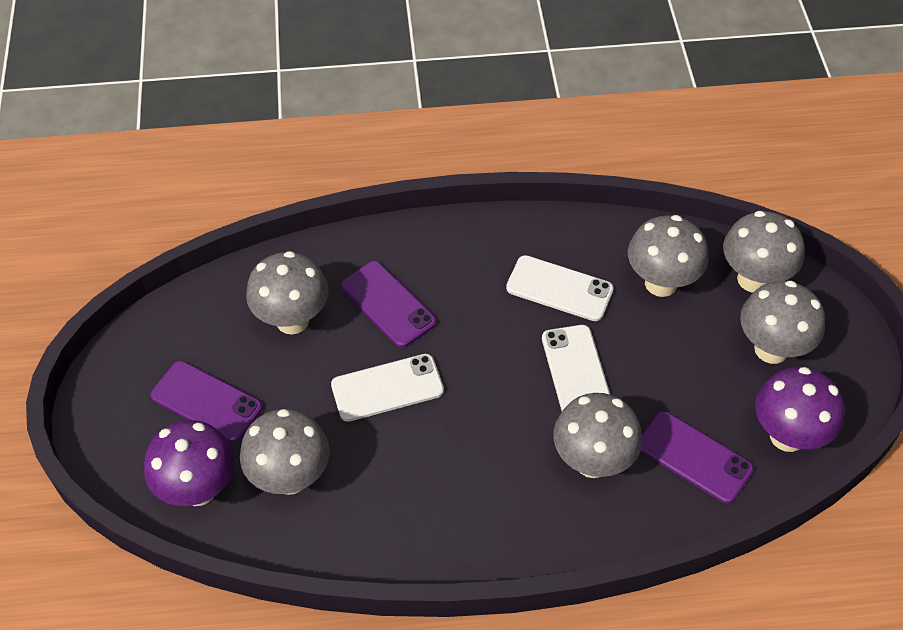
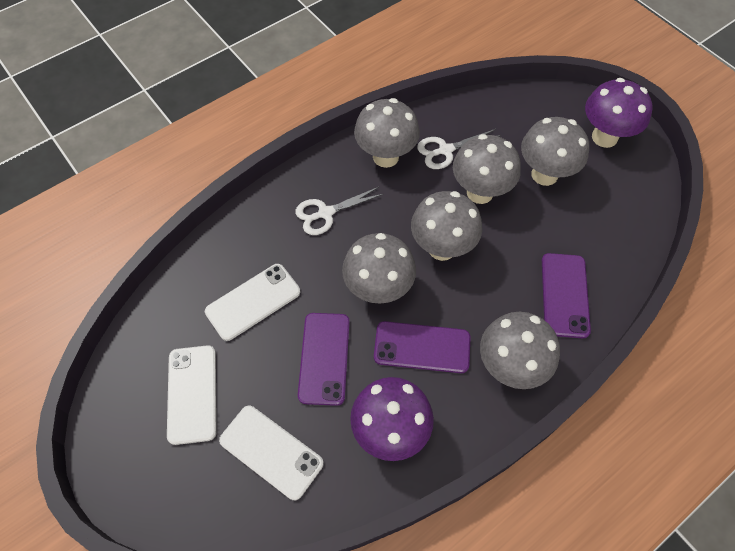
white scissors: none = 0 -> [295,187,383,235] [417,129,501,169] = 2

